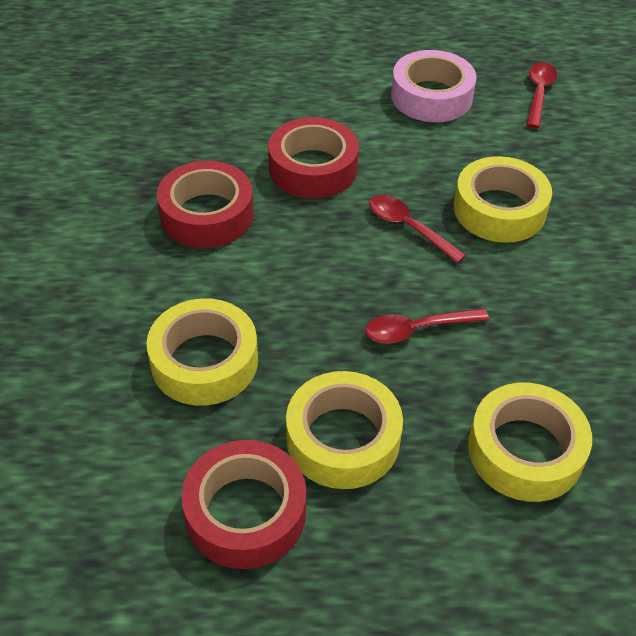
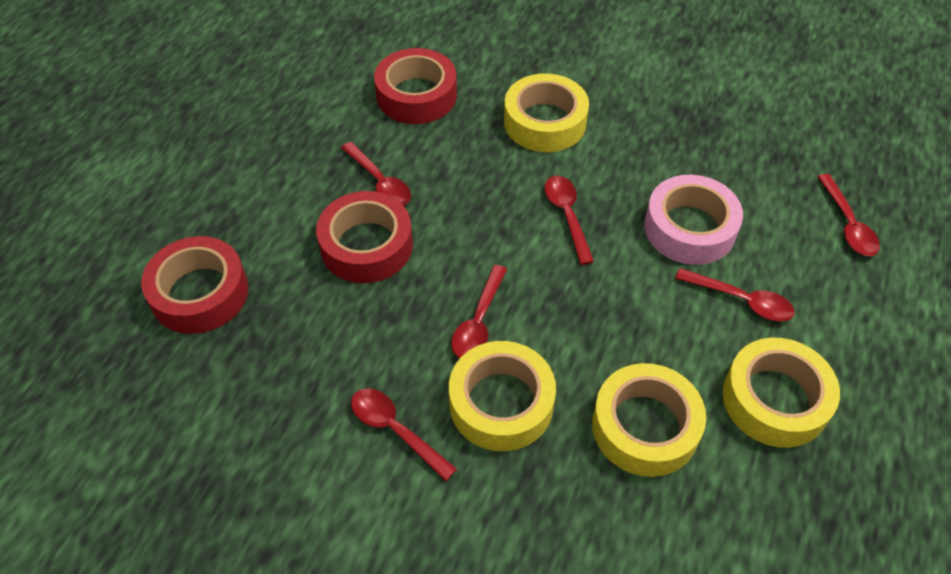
red spoon: [365,308,489,344] [369,195,466,263] [526,63,557,128] = 3 -> [341,142,411,205] [351,388,457,481] [452,265,507,358] [544,176,594,265] [675,268,795,322] [817,174,880,256] = 6

